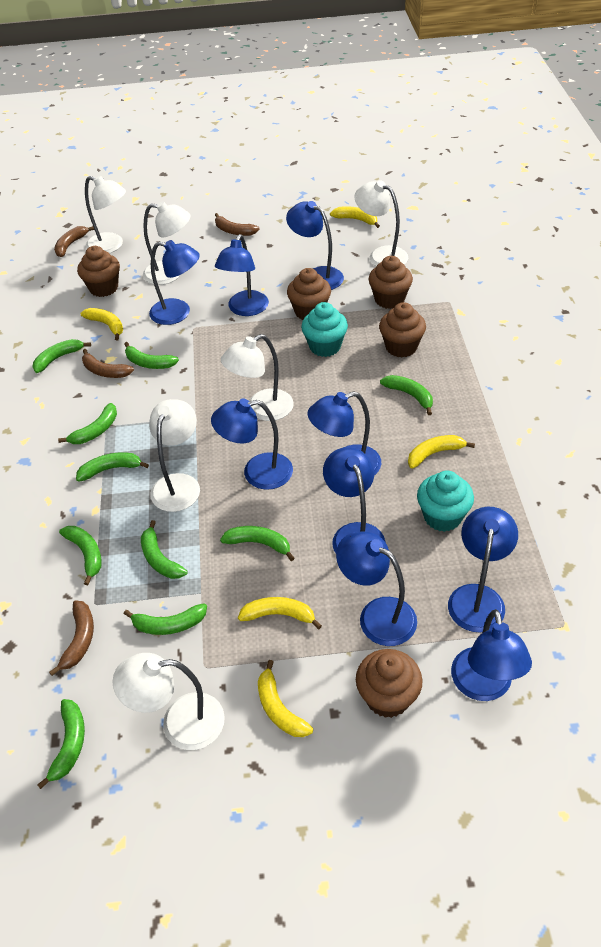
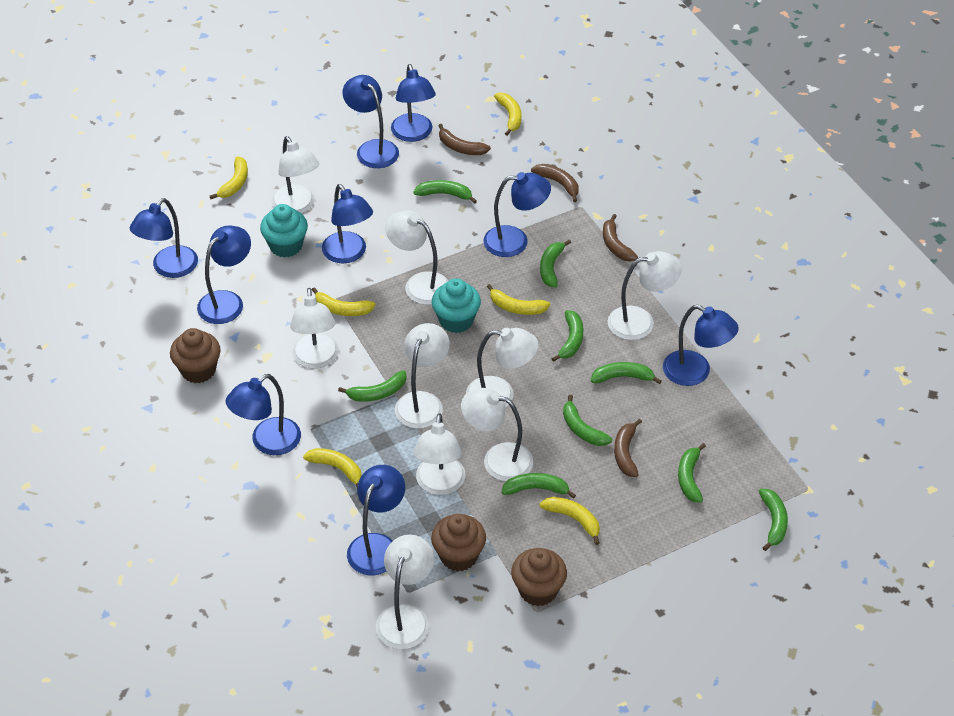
brown cupcake: [77,246,120,297] [287,268,331,320] [356,649,423,718] [368,256,413,309] [379,302,426,357] = 5 -> [170,328,221,383] [431,514,486,571] [511,548,567,606] = 3
green banana: [32,339,91,373] [37,699,85,789] [58,403,117,444] [59,526,102,585] [76,452,149,482] [124,342,179,369] [124,603,207,635] [141,520,188,579] [220,526,295,561] [380,375,433,415] = 10 -> [338,370,407,402] [414,180,477,204] [501,473,576,499] [540,239,571,288] [551,310,584,362] [563,395,612,446] [591,362,662,384] [678,443,706,503] [759,489,788,551] = 9
white lamp: [85,176,126,253] [112,653,225,750] [143,201,190,285] [149,399,200,512] [221,334,294,421] [354,180,408,266] = 6 -> [271,136,319,214] [290,288,339,368] [376,535,434,649] [385,210,449,305] [395,323,450,428] [413,413,466,495] [461,388,533,481] [466,328,538,408] [608,251,681,340] = 9
yellow banana: [81,308,123,341] [238,597,322,629] [258,660,313,737] [330,206,380,228] [408,435,475,469] = 5 -> [210,156,248,199] [303,448,362,487] [312,287,376,316] [487,284,550,315] [494,93,522,136] [540,497,600,545] = 6

